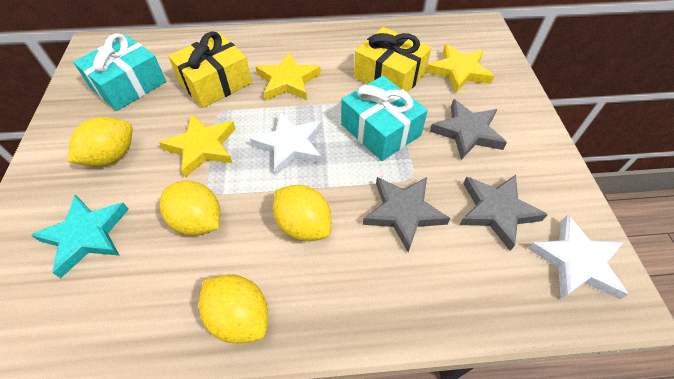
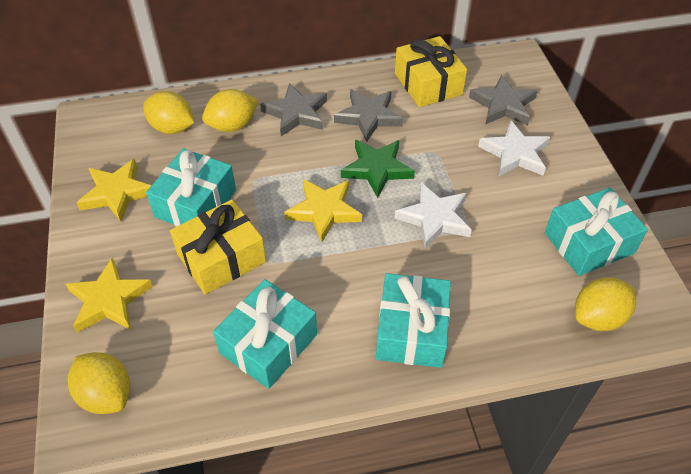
green star: none = 0 -> [341,140,415,198] = 1
turquoise gift: [73,33,166,111] [341,76,428,161] = 2 -> [146,148,236,226] [213,279,317,389] [376,273,451,368] [545,188,648,276] = 4
turquoise star: [31,195,129,278] = 1 -> none = 0

